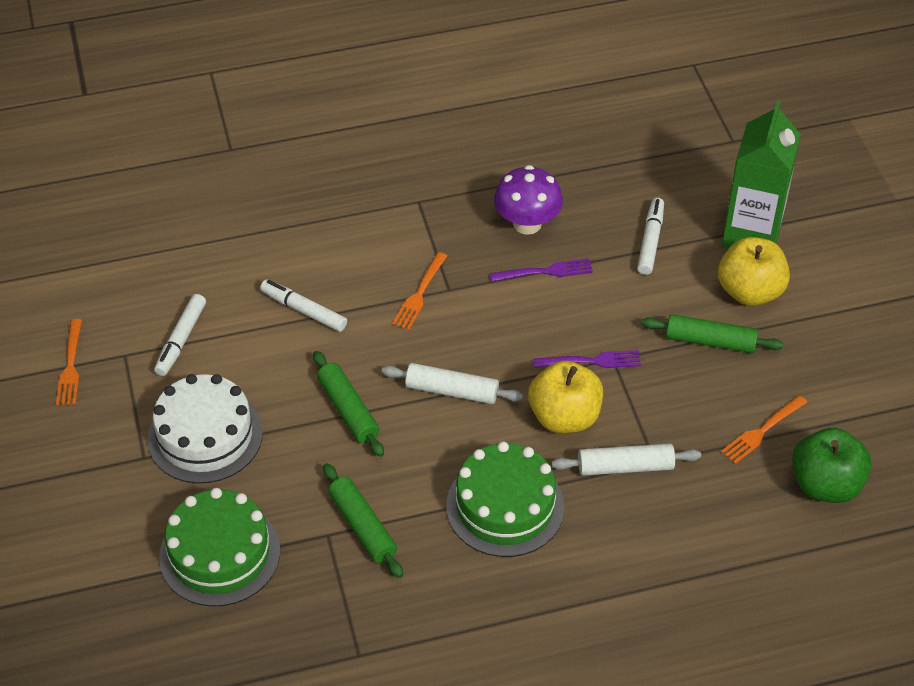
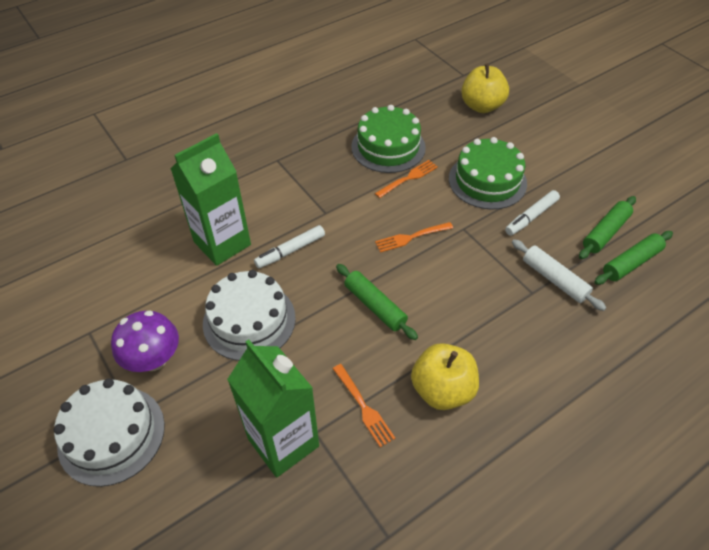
green apple: [792,428,872,503] = 1 -> none = 0
green carton: [721,100,801,249] = 1 -> [171,133,251,266] [227,340,319,478] = 2
purple fork: [490,258,593,282] [534,350,641,368] = 2 -> none = 0
white cake: [147,374,263,484] = 1 -> [54,379,165,487] [203,270,296,361] = 2
white marker: [154,294,206,376] [260,280,347,332] [637,198,664,275] = 3 -> [254,225,325,269] [505,190,560,236] = 2
white rolling pin: [381,363,523,404] [552,444,701,476] = 2 -> [512,239,606,311] = 1

